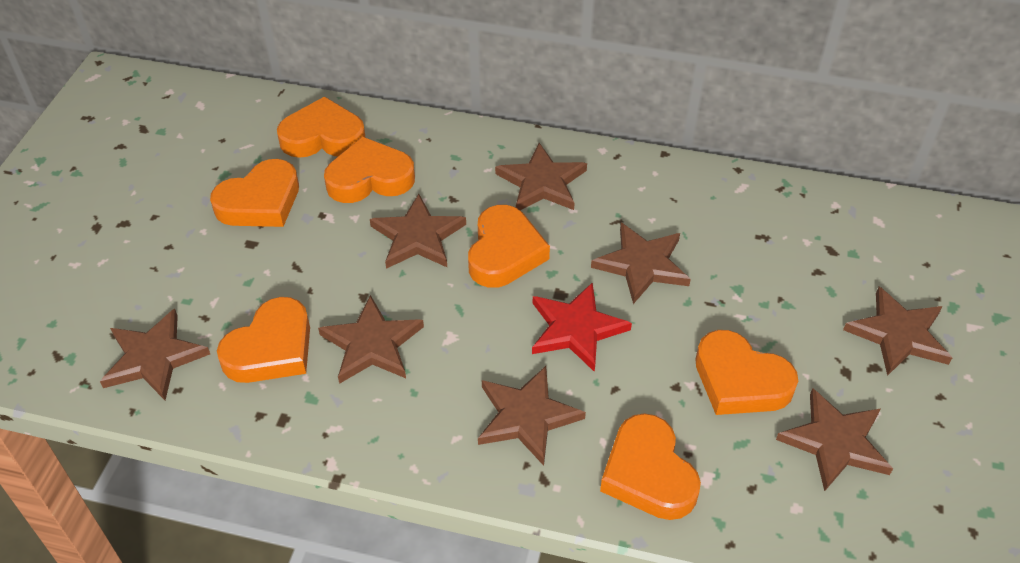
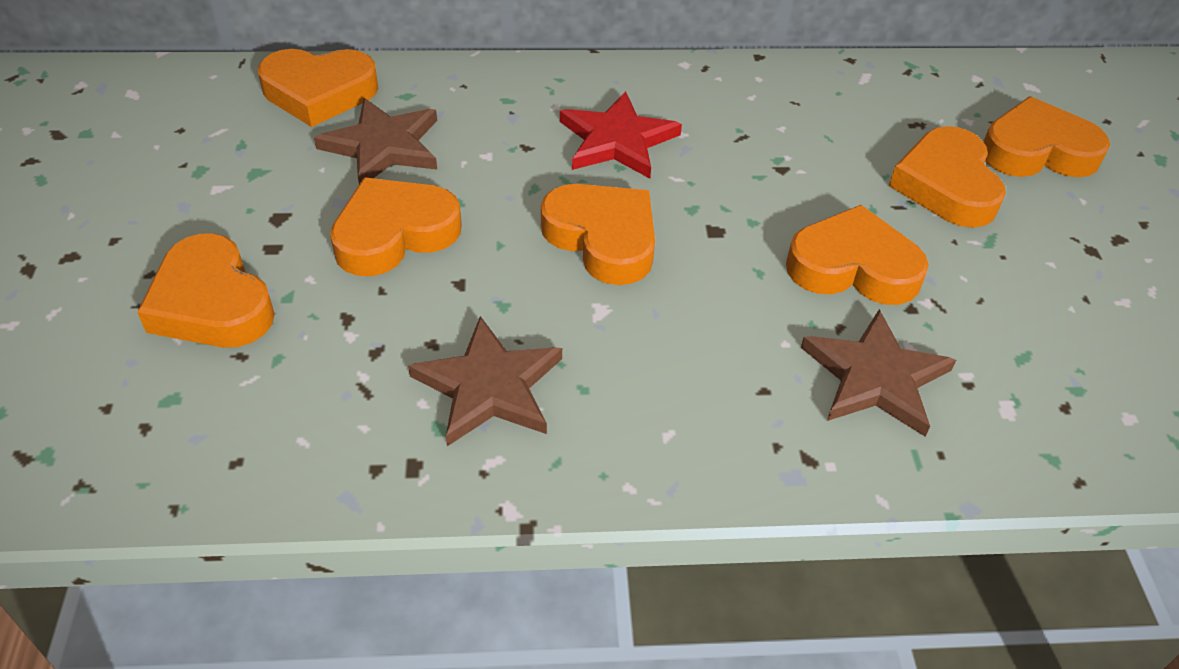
brown star: [100,309,210,400] [318,295,424,384] [370,194,466,269] [478,366,586,466] [495,143,587,210] [591,223,691,304] [776,388,893,492] [843,287,952,376] = 8 -> [314,98,437,184] [408,316,562,446] [801,309,956,437] = 3

